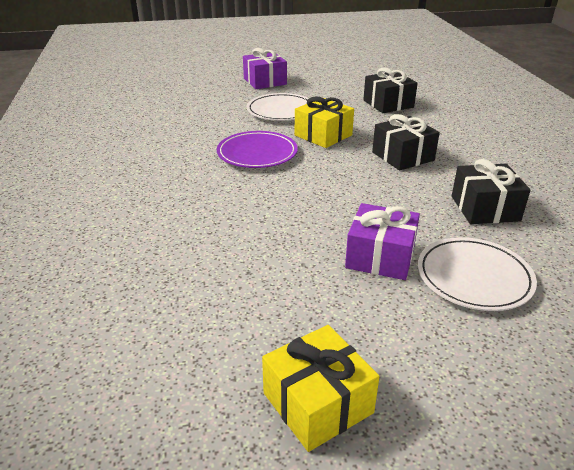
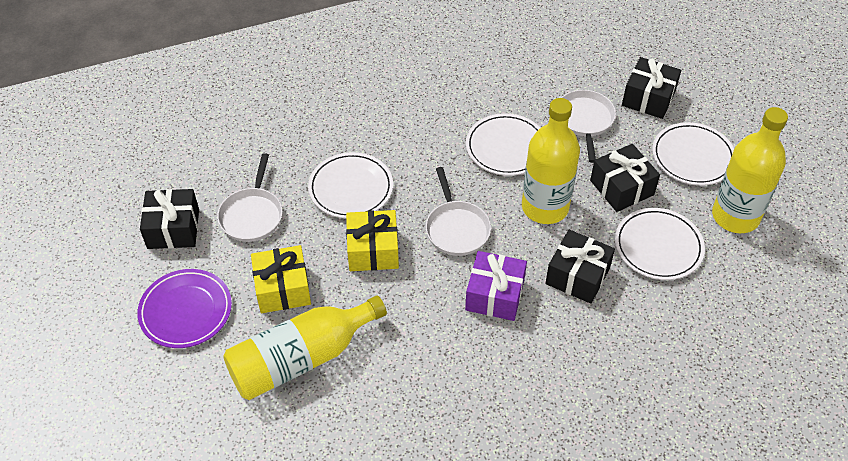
black gift: [363,67,418,113] [372,114,440,171] [452,159,531,224] = 3 -> [140,189,199,249] [545,230,615,304] [590,144,660,212] [622,57,681,119] = 4
purple gift: [243,48,287,89] [345,203,420,280] = 2 -> [465,251,527,321] = 1
white pan: none = 0 -> [217,153,283,242] [426,167,491,256] [561,90,616,163] = 3
white plate: [247,93,309,121] [418,237,537,311] = 2 -> [308,152,393,219] [466,113,540,176] [615,208,705,280] [652,122,734,186] = 4
yellow bottle: none = 0 -> [223,296,387,400] [522,98,580,224] [712,107,788,233] = 3

